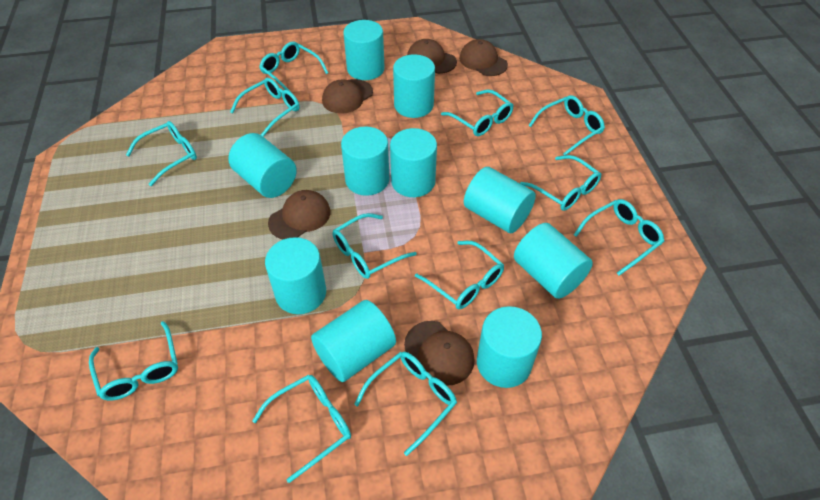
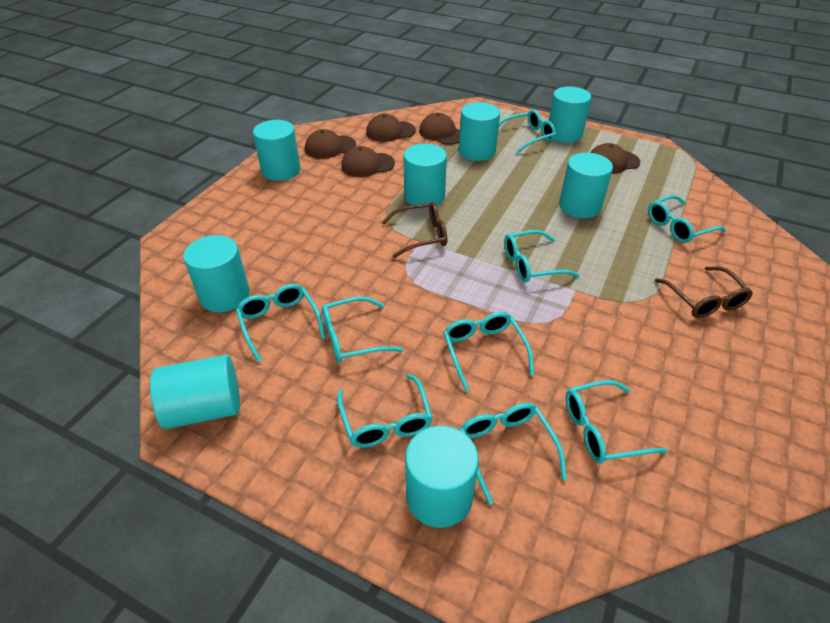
brown glasses: none = 0 -> [382,202,447,258] [655,266,753,318] = 2
turquoise cylinder: [228,133,297,198] [265,237,326,314] [311,300,396,382] [341,127,389,196] [343,20,384,80] [390,128,437,197] [393,55,435,118] [464,167,536,233] [477,306,542,388] [514,223,593,299] = 10 -> [150,355,240,429] [183,235,250,312] [253,120,300,181] [404,144,447,208] [405,426,479,528] [459,102,500,161] [549,86,591,143] [559,153,613,218] = 8
turquoise glasses: [89,321,178,401] [126,121,197,186] [230,78,300,137] [252,375,351,483] [259,42,328,93] [333,213,417,279] [354,352,457,456] [415,241,504,309] [441,90,514,136] [520,155,601,211] [528,95,605,155] [574,199,664,276] = 12 -> [236,284,325,362] [322,296,403,363] [337,374,433,448] [443,312,534,391] [459,403,567,504] [499,110,556,154] [504,230,580,282] [566,380,668,463] [648,195,726,243] = 9

